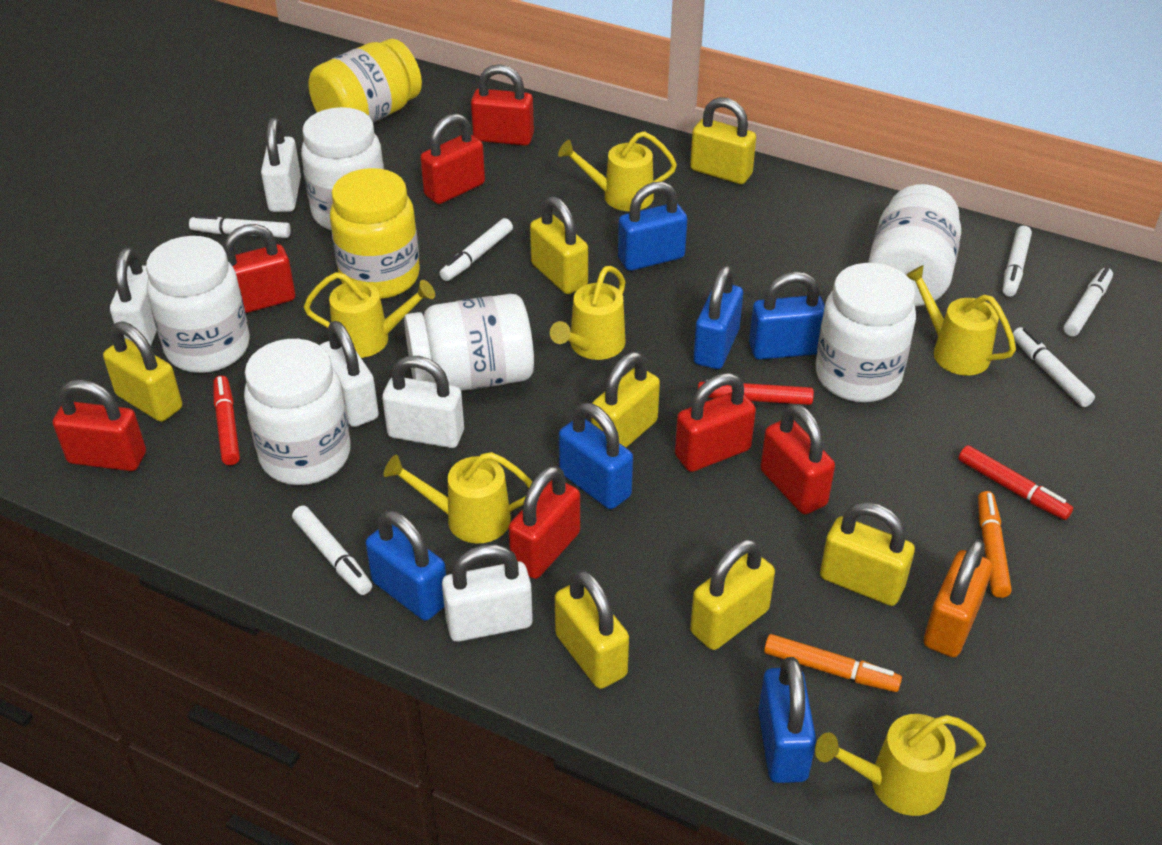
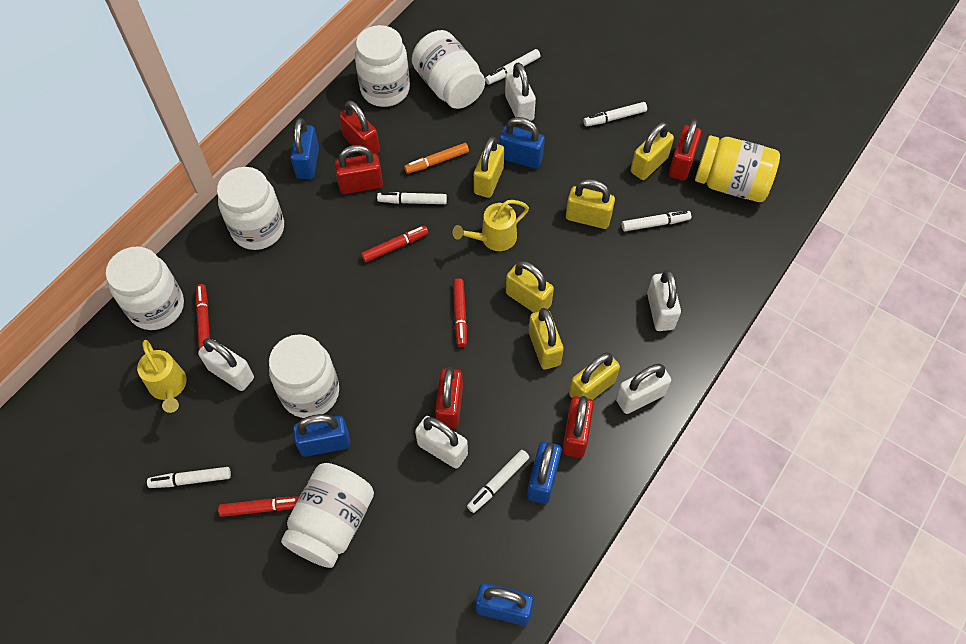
blue padlock: [365,510,446,621] [559,403,633,509] [618,182,687,271] [693,265,743,369] [749,272,825,360] [758,657,816,783] = 6 -> [290,118,319,179] [293,414,350,457] [476,583,534,626] [499,117,545,169] [527,441,562,504] = 5
orange marker: [764,634,902,692] [978,491,1012,598] = 2 -> [404,143,469,174] = 1
orange padlock: [924,539,993,657] = 1 -> none = 0
red marker: [214,376,240,465] [698,380,814,405] [958,445,1073,520] = 3 -> [195,284,210,350] [218,496,300,517] [361,226,428,262] [453,278,467,347] = 4
red padlock: [53,379,146,471] [223,224,295,313] [420,113,485,204] [471,64,534,146] [508,466,580,579] [675,373,756,472] [760,404,835,514] = 7 -> [334,145,383,194] [339,100,380,155] [435,367,463,429] [562,396,594,458] [669,119,701,180] = 5
yellow jar: [308,39,422,123] [330,168,420,299] = 2 -> [695,136,780,202] = 1
yellow padlock: [103,322,182,422] [530,196,588,294] [555,569,629,689] [591,352,660,448] [690,97,756,184] [690,539,775,650] [820,502,915,606] = 7 -> [474,136,504,198] [506,261,554,313] [529,308,564,369] [566,179,615,229] [569,353,620,400] [631,122,674,180] = 6
yellow watering can: [304,272,435,358] [384,452,532,544] [550,266,626,360] [558,131,677,211] [815,714,986,816] [906,265,1016,375] = 6 -> [137,340,187,413] [453,200,529,251] = 2

